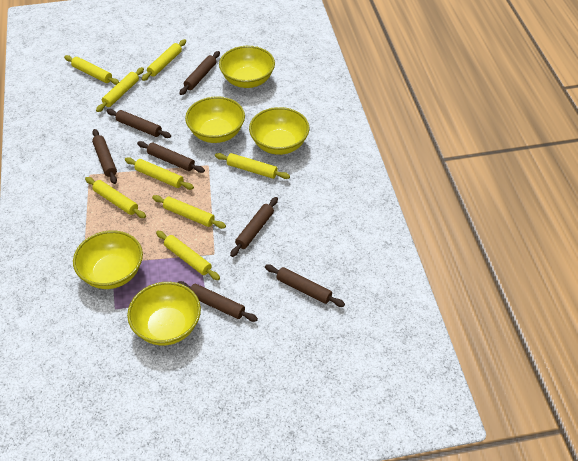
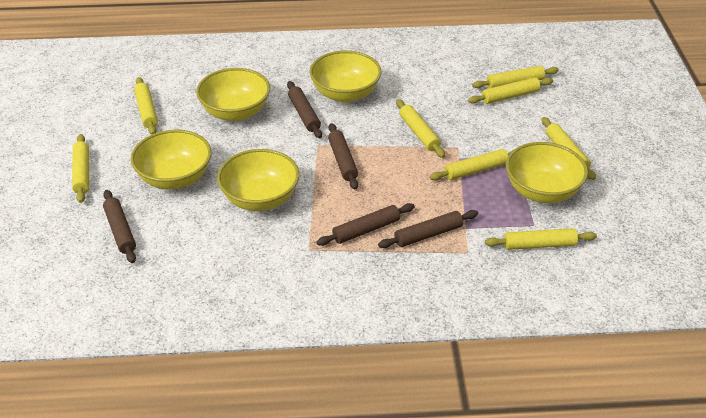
brown rolling pin: [92,129,117,184] [107,109,171,138] [137,141,205,173] [177,281,258,322] [179,51,220,95] [230,197,278,257] [265,264,345,307] = 7 -> [103,190,136,263] [287,81,322,138] [317,203,415,246] [328,123,358,189] [378,210,478,248] = 5

